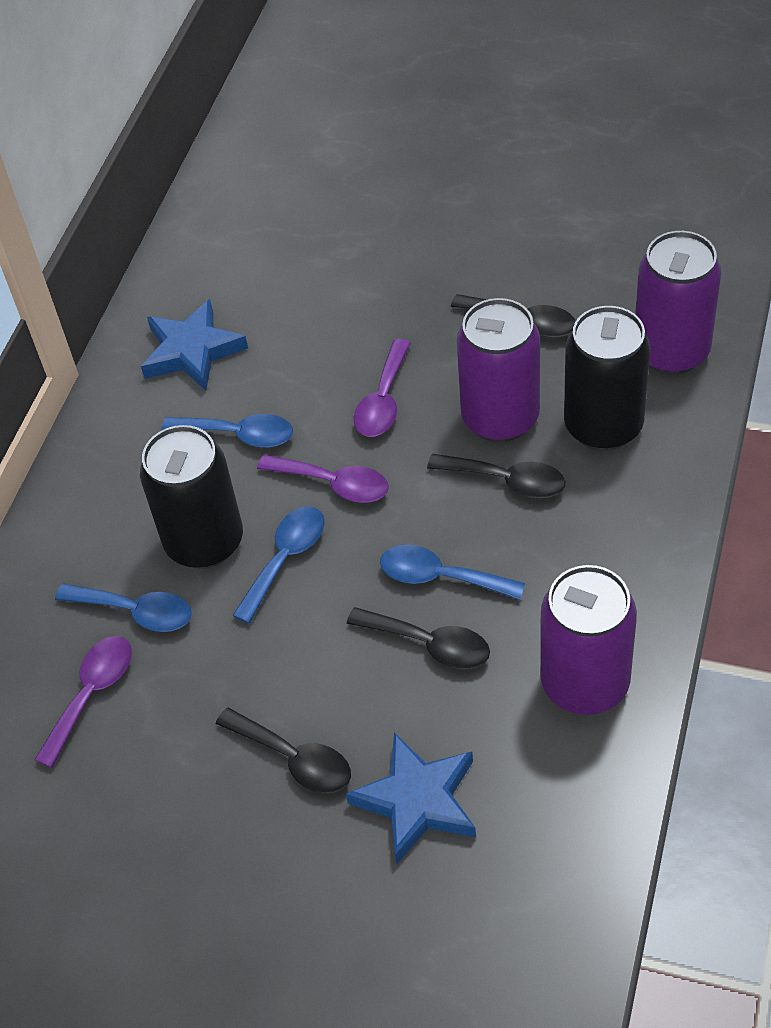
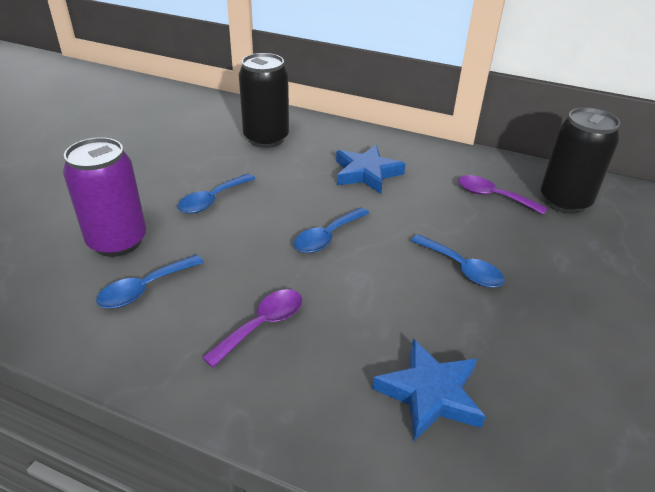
black spoon: [216,707,351,793] [347,607,490,669] [427,454,565,498] [451,294,576,338] = 4 -> none = 0
purple can: [457,298,540,442] [540,565,637,715] [635,231,721,375] = 3 -> [63,137,146,257] = 1
purple spoon: [34,636,132,768] [257,455,389,503] [353,339,411,437] = 3 -> [202,289,302,368] [458,175,547,215] = 2

